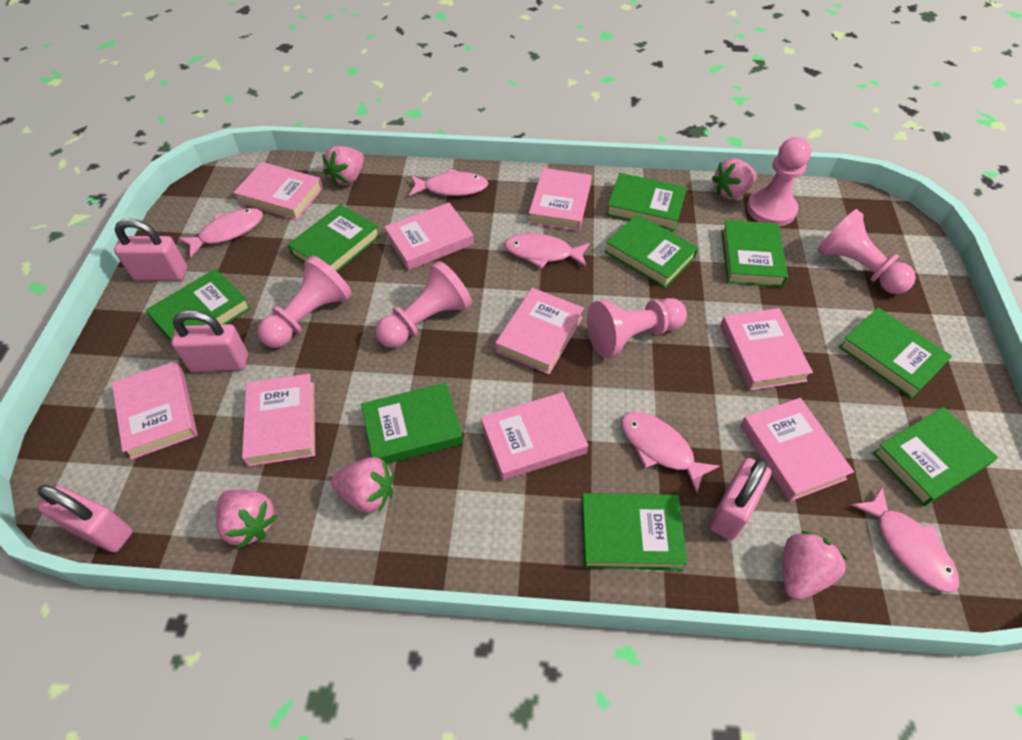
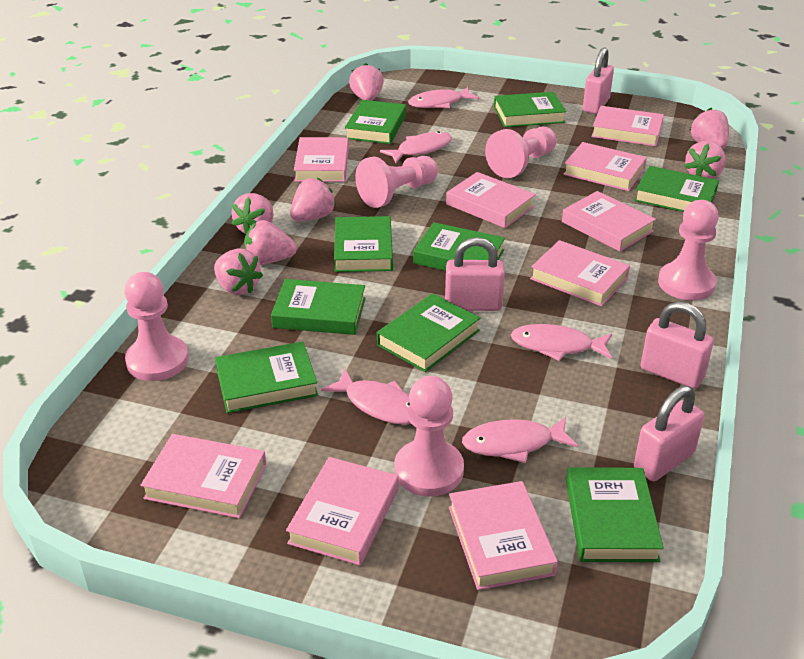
pink strawberry: [216,490,277,549] [322,146,364,186] [331,457,394,513] [712,158,757,199] [783,531,848,600] = 5 -> [214,248,263,295] [231,193,273,234] [244,220,297,265] [290,177,337,221] [349,63,384,101] [684,141,726,179] [689,108,729,149] = 7

